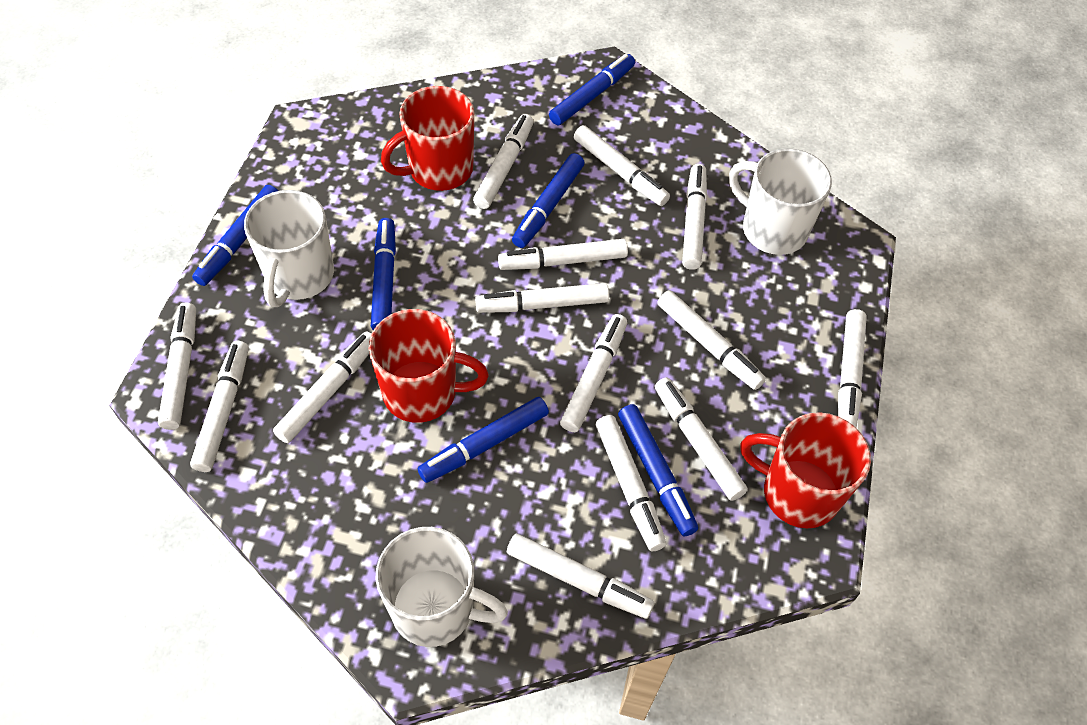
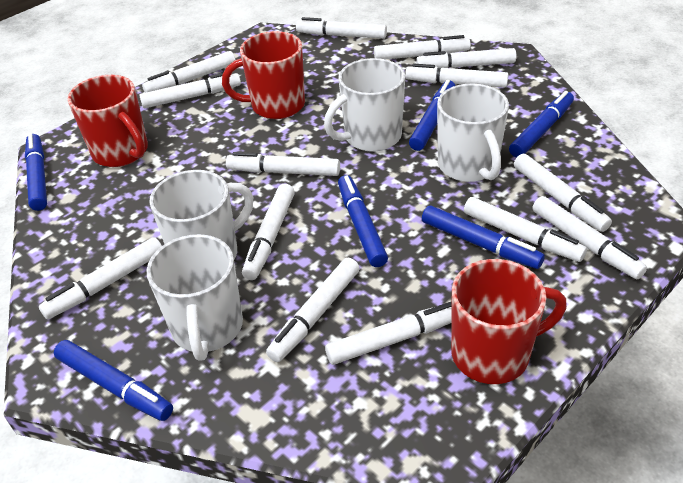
white mug: [244,190,334,307] [375,527,508,647] [729,148,832,255] = 3 -> [146,234,243,361] [149,170,253,259] [324,58,405,152] [437,84,509,182] = 4

